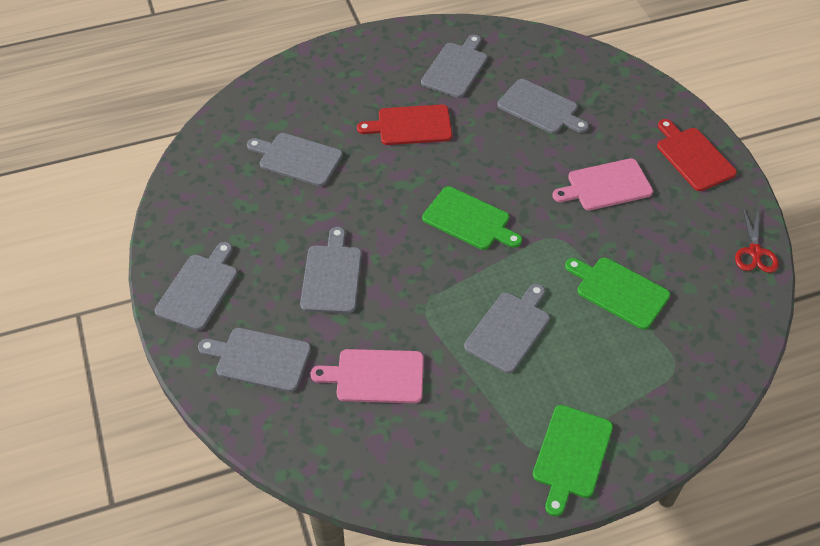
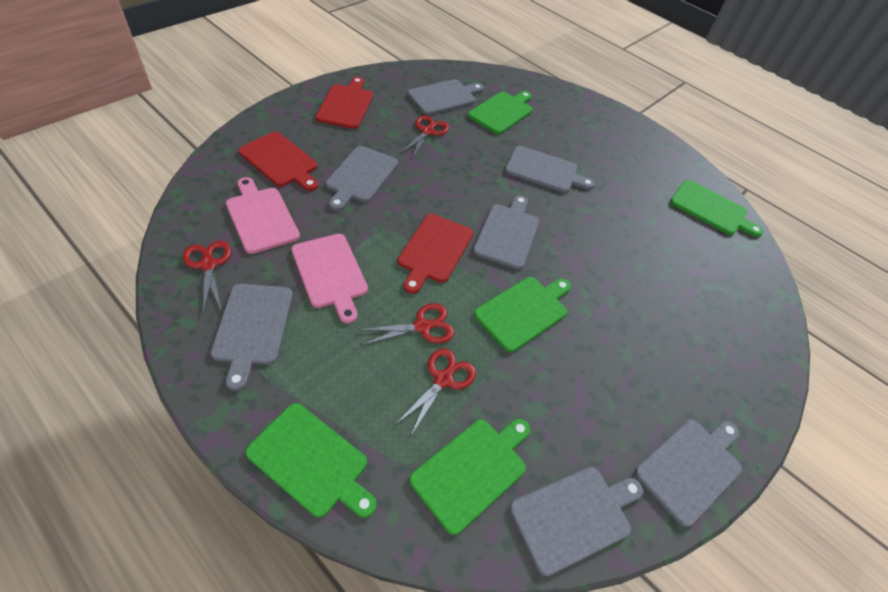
green cutting board: [422,186,522,250] [533,405,613,516] [565,257,670,330] = 3 -> [246,403,376,518] [409,419,531,535] [468,91,533,134] [474,277,571,352] [670,180,763,237] = 5
red cutting board: [357,104,452,145] [657,119,737,191] = 2 -> [239,132,318,191] [315,77,373,129] [398,214,473,294] = 3
red scissors: [735,208,779,273] = 1 -> [183,241,231,314] [360,303,454,345] [395,348,476,437] [400,115,449,158] = 4

